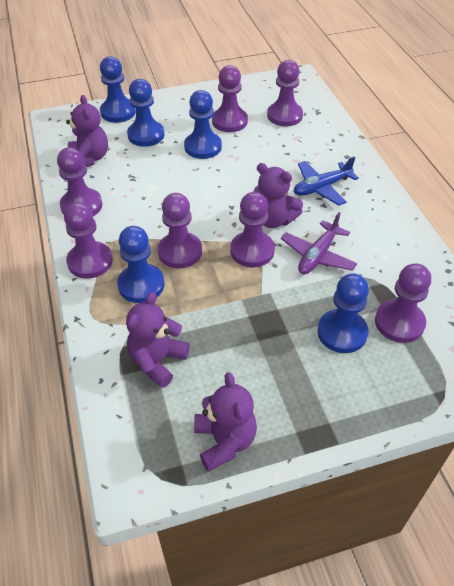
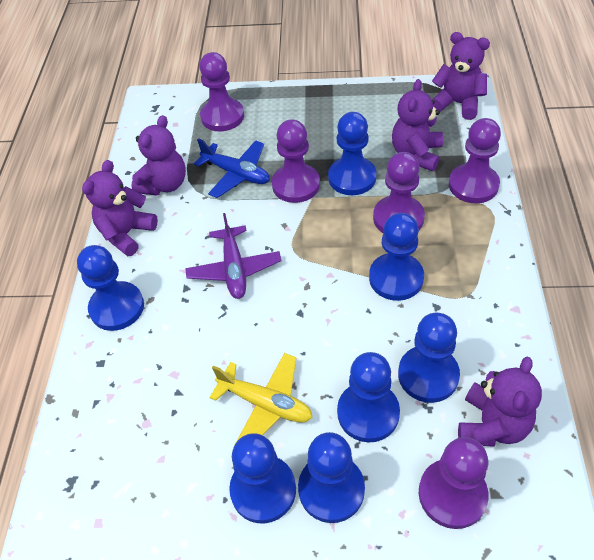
blue pawn: [100,56,136,123] [117,226,165,303] [127,79,165,147] [184,90,222,159] [317,273,369,353] = 5 -> [77,245,144,331] [229,433,296,523] [298,432,365,523] [328,112,376,195] [337,352,400,442] [369,213,424,301] [398,313,460,403] = 7
purple pawn: [57,147,102,216] [64,202,113,279] [158,193,202,268] [212,65,248,132] [230,192,275,267] [267,60,303,126] [375,263,431,343] = 7 -> [199,52,244,131] [272,119,320,203] [373,152,425,234] [419,437,488,529] [449,118,501,203] = 5
purple teddy bear: [66,95,108,167] [126,292,190,388] [194,372,257,472] [254,163,303,228] = 4 -> [82,160,158,256] [131,115,186,196] [392,79,443,171] [432,32,490,120] [458,356,542,447] = 5
yellow plane: none = 0 -> [209,353,313,444] = 1

